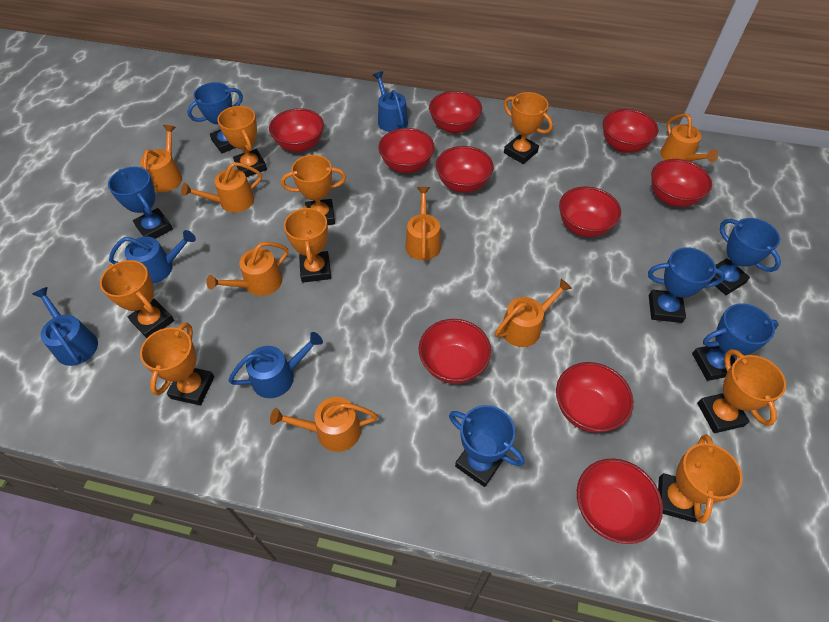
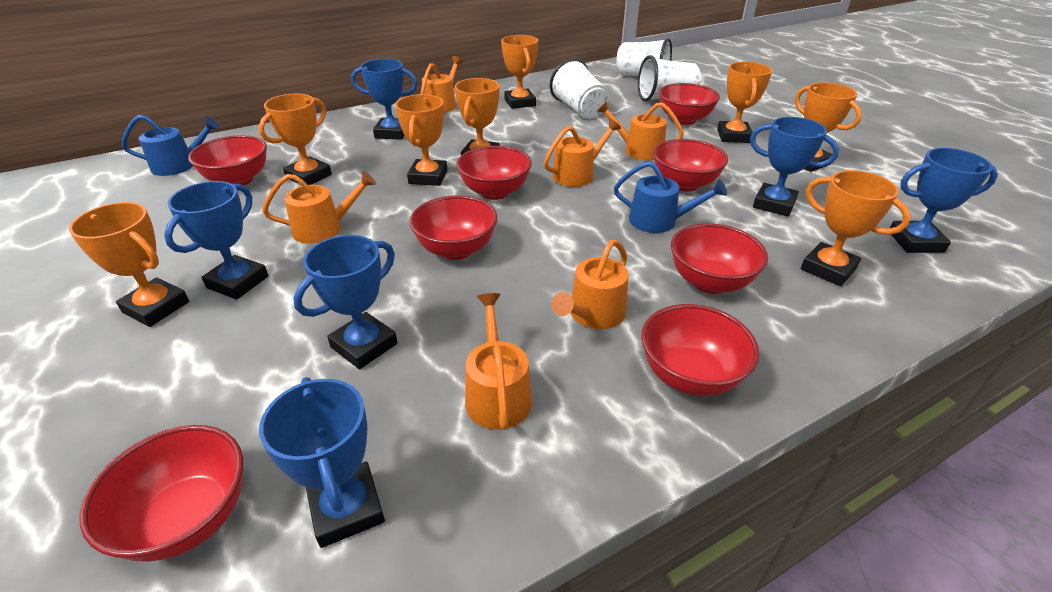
blue watering can: [32,287,98,366] [109,230,196,284] [228,332,323,398] [373,71,408,132] = 4 -> [122,115,220,176] [614,161,727,233] = 2
orange watering can: [140,125,182,192] [181,162,262,213] [206,242,288,296] [270,397,378,452] [405,187,441,260] [495,279,572,347] [660,113,718,162] = 7 -> [262,171,376,244] [421,56,463,113] [465,293,532,430] [544,119,621,187] [551,240,628,329] [597,101,684,160] = 6
red bowl: [269,108,324,152] [378,128,435,173] [419,319,491,384] [429,91,482,134] [436,146,494,193] [556,362,633,433] [559,186,621,237] [577,458,663,544] [603,109,658,153] [651,159,712,207] = 10 -> [80,425,243,562] [188,135,267,186] [409,195,497,260] [456,146,532,200] [641,304,759,396] [653,139,728,192] [658,83,720,125] [671,223,768,294] = 8
white cup: none = 0 -> [550,58,609,119] [616,38,672,76] [638,55,701,102] = 3

